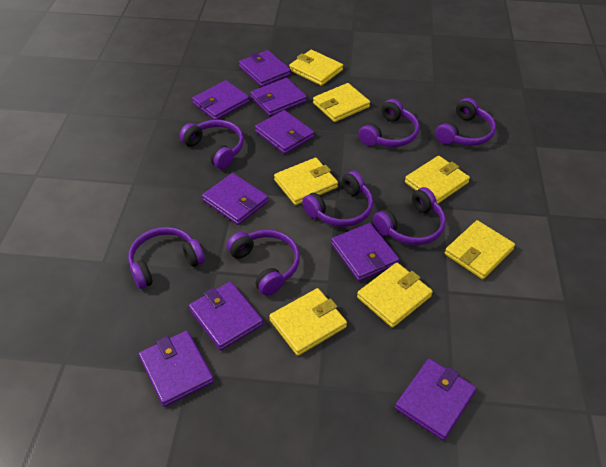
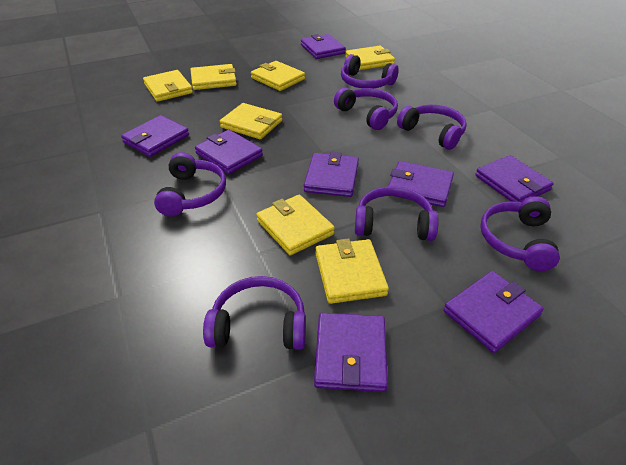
purple wallet: [139,331,214,407] [189,282,263,351] [192,80,250,120] [202,173,269,225] [239,50,291,87] [250,78,307,116] [255,110,314,154] [331,223,399,281] [395,359,477,441] = 9 -> [121,115,189,157] [195,130,263,174] [301,34,346,59] [304,152,359,197] [314,313,388,392] [388,161,454,207] [444,271,544,353] [475,155,554,202] = 8

